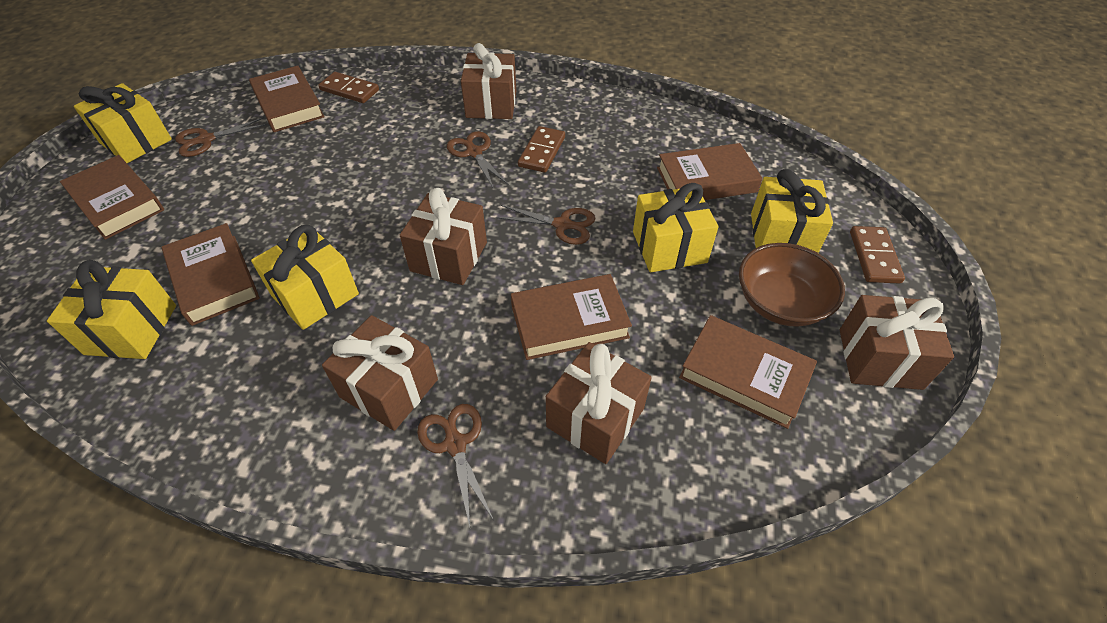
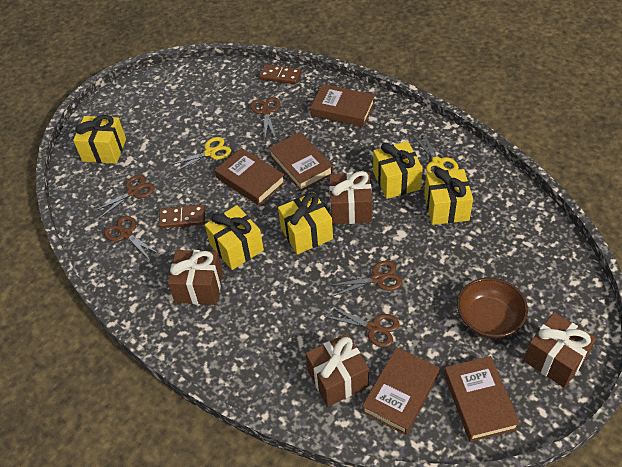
brown book: [60,155,164,240] [162,223,260,326] [249,66,325,132] [511,274,632,360] [657,143,763,200] [679,315,817,429] = 6 -> [215,148,286,206] [269,132,333,191] [310,84,375,127] [362,347,440,435] [444,356,520,442] = 5
brown domino: [318,72,379,103] [518,126,565,173] [850,226,905,284] = 3 -> [159,205,205,228] [259,64,301,84] = 2
brown gift: [322,315,438,431] [400,188,487,285] [461,43,516,119] [546,342,652,464] [840,295,954,390] = 5 -> [168,250,223,305] [306,334,369,407] [329,171,372,224] [524,312,596,388] = 4
brown scissors: [175,117,267,157] [417,404,494,527] [447,131,509,189] [496,205,596,245] = 4 -> [92,175,155,219] [104,216,160,260] [251,97,280,139] [324,306,400,347] [329,260,402,296] = 5
yellow scissors: none = 0 -> [170,137,231,172] [413,133,459,173] = 2

